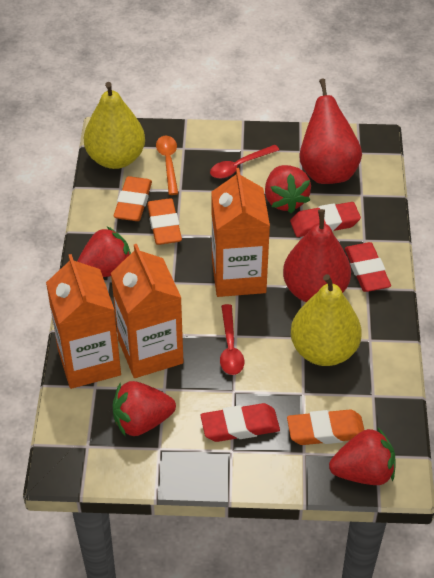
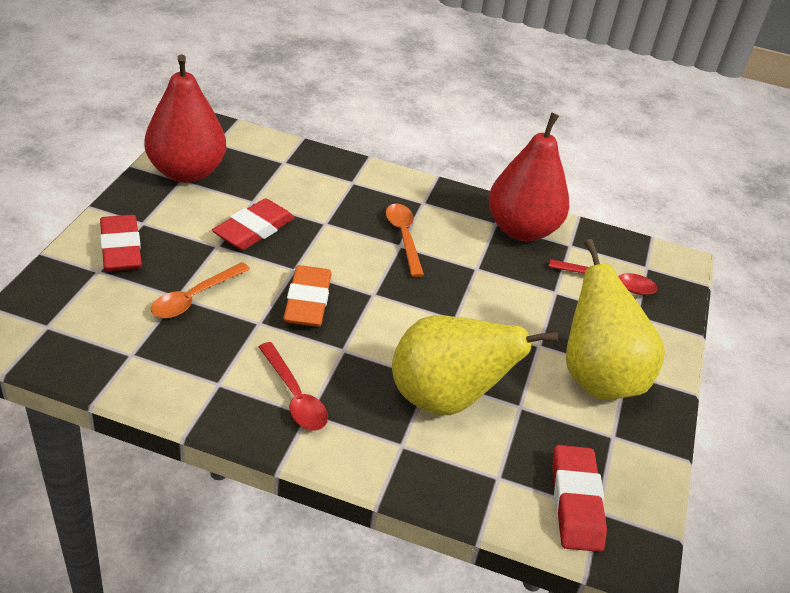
orange carton: [46,254,121,389] [111,244,184,378] [211,168,270,297] = 3 -> none = 0
orange eraser: [114,176,152,221] [147,198,182,245] [287,409,364,445] = 3 -> [283,265,332,327] = 1
orange spoon: [156,136,178,195] = 1 -> [151,262,250,318] [385,204,424,277] = 2
red strawberry: [77,227,131,277] [113,381,176,437] [265,165,311,213] [329,427,395,485] = 4 -> none = 0

